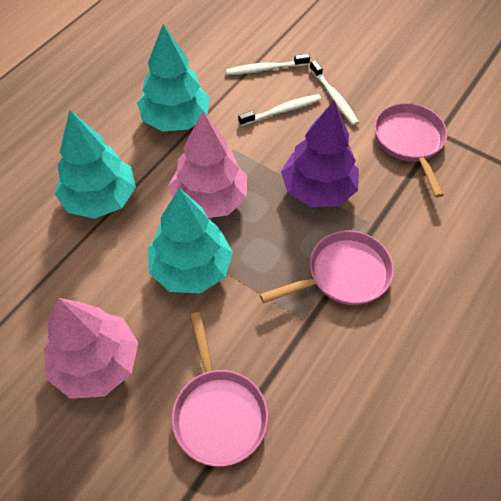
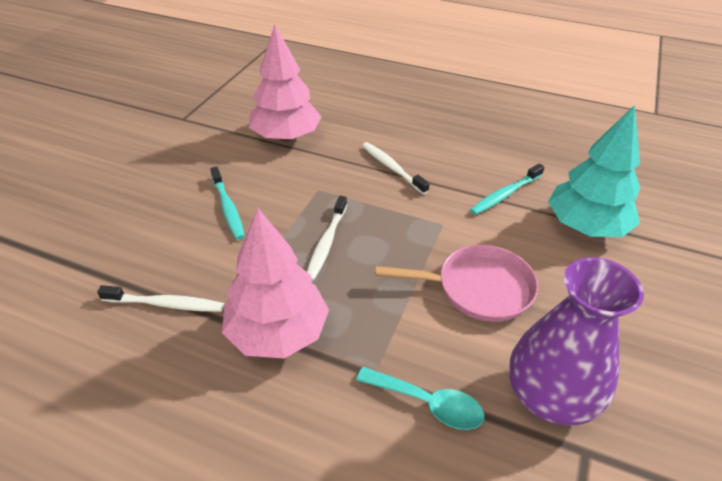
pink pan: [172,312,268,467] [260,230,394,305] [374,103,447,197] = 3 -> [375,245,538,322] = 1
purple tree: [281,101,359,207] = 1 -> none = 0
purple vase: none = 0 -> [509,257,644,425] = 1
turquoise spoon: none = 0 -> [356,367,485,430] = 1
turquoise toothbrush: none = 0 -> [210,166,245,240] [470,163,545,215] = 2
turquoise tree: [55,110,136,219] [137,24,210,132] [148,188,233,294] = 3 -> [548,105,641,237] = 1

